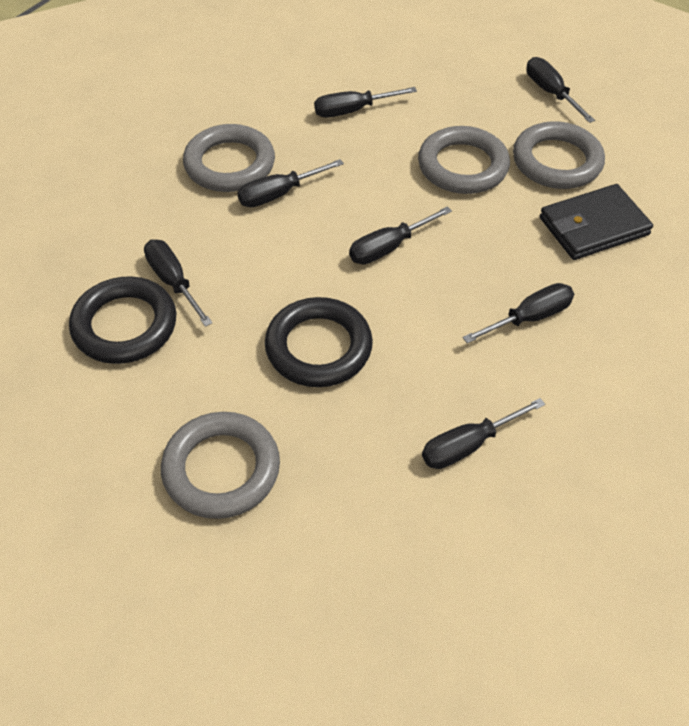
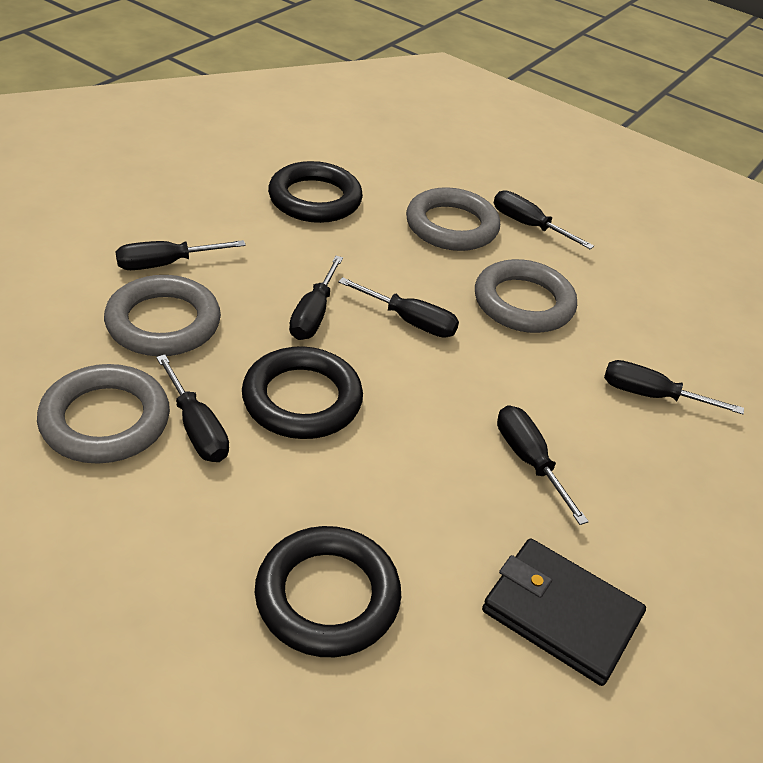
black ring: [69,276,176,364] [265,297,373,387] = 2 -> [242,346,363,439] [255,526,401,657] [268,161,363,223] = 3

